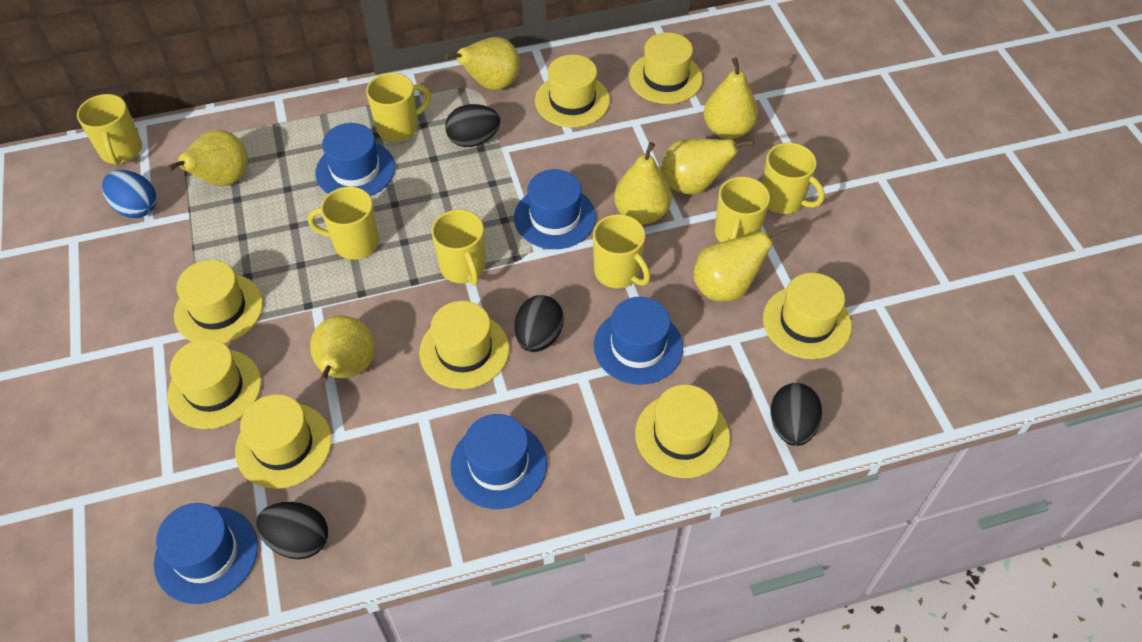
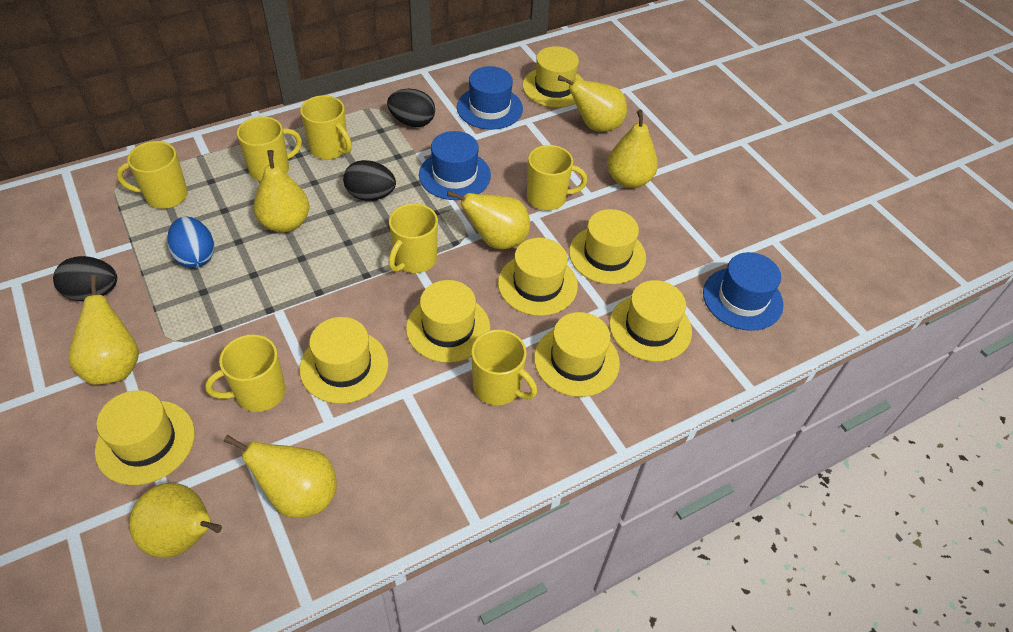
black egg: [256,502,328,560] [445,104,500,147] [514,295,564,352] [770,383,822,446] = 4 -> [53,256,117,301] [343,160,396,201] [387,89,435,127] = 3
blue hat: [154,503,258,604] [316,123,395,196] [450,414,547,509] [514,169,596,249] [594,297,683,385] = 5 -> [419,131,491,200] [457,66,523,130] [703,252,783,331] = 3

